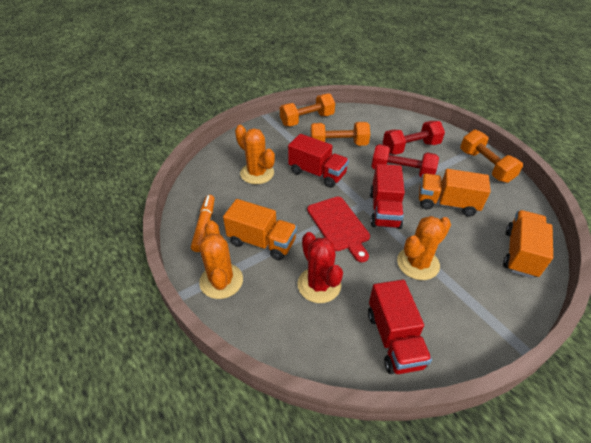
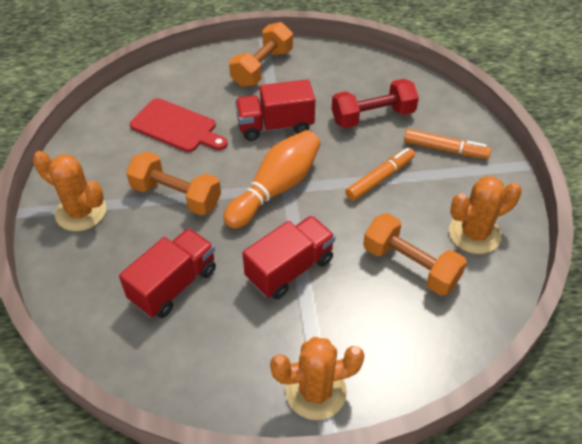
orange bowling pin: none = 0 -> [223,130,321,229] = 1
orange marker: [191,195,215,252] = 1 -> [345,148,415,201] [404,129,491,159] = 2
orange truck: [223,199,297,260] [419,169,491,216] [503,210,553,278] = 3 -> none = 0
red cactus: [297,232,343,303] = 1 -> none = 0
red dumbbell: [371,144,439,177] [383,121,445,155] = 2 -> [332,79,419,128] = 1

